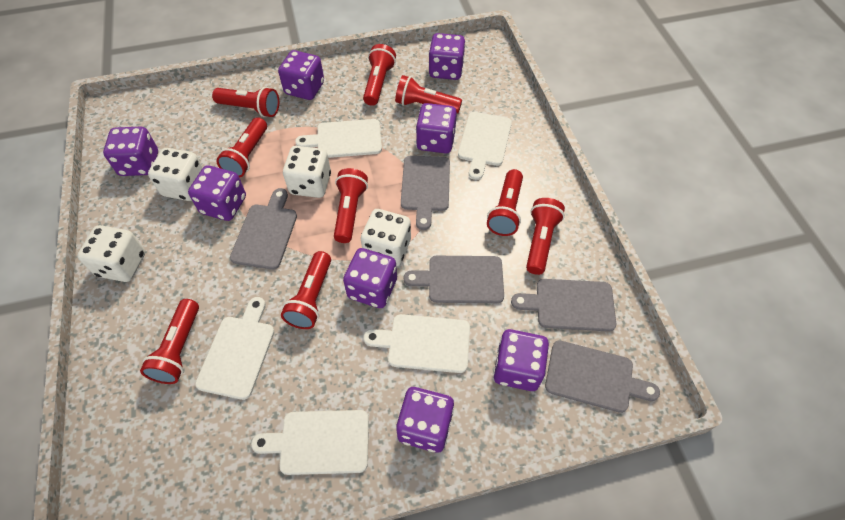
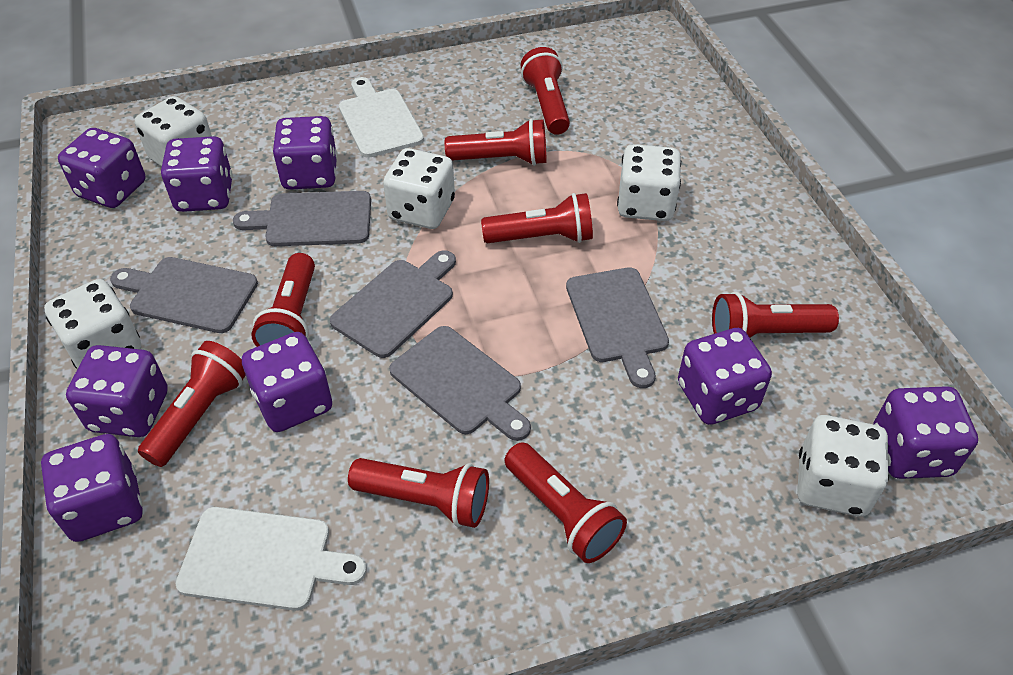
red flashlight: [140,299,199,384] [212,87,279,117] [216,117,267,178] [281,251,331,329] [334,168,368,243] [363,44,396,106] [395,75,462,113] [487,169,523,236] [526,198,565,275] = 9 -> [138,341,246,467] [251,253,315,347] [348,458,489,528] [445,118,546,166] [481,193,593,243] [505,442,627,563] [521,47,570,135] [712,292,839,338] = 8
white cutting board: [195,297,275,400] [251,410,369,475] [295,119,382,158] [364,314,470,373] [458,112,512,180] = 5 -> [176,507,367,611] [339,77,424,158] = 2
white dice: [77,225,145,282] [148,148,203,201] [283,146,331,198] [361,209,411,267] = 4 -> [44,279,141,369] [135,96,212,167] [383,148,455,229] [617,144,681,221] [797,415,889,517] = 5

